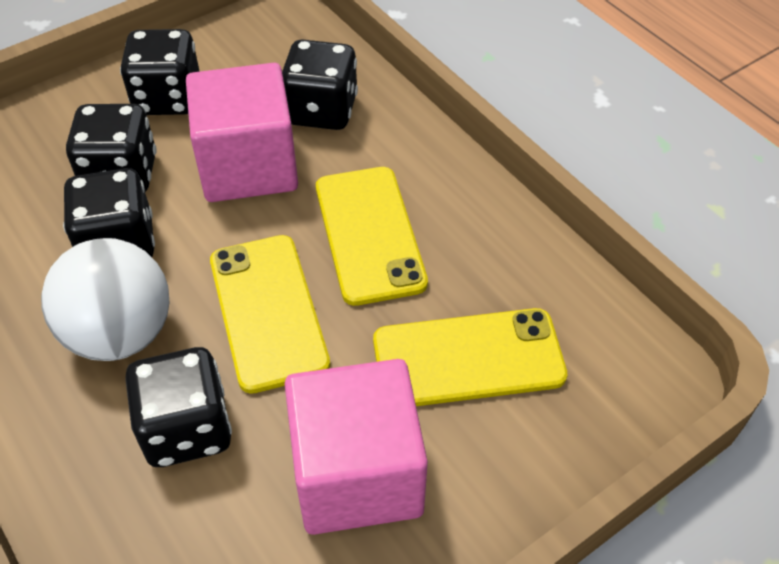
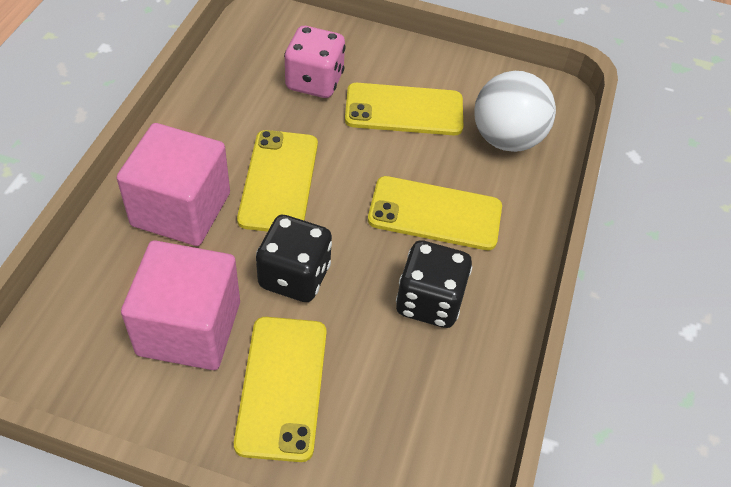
black dice: [63,168,155,257] [66,104,157,192] [120,29,200,115] [125,347,232,467] [282,39,358,130] = 5 -> [256,215,332,302] [396,240,472,328] = 2
pink dice: none = 0 -> [284,26,346,98] = 1
yellow phone: [210,235,330,394] [316,167,428,306] [373,308,568,406] = 3 -> [234,317,327,462] [237,130,318,232] [345,83,463,135] [368,176,502,250] = 4

